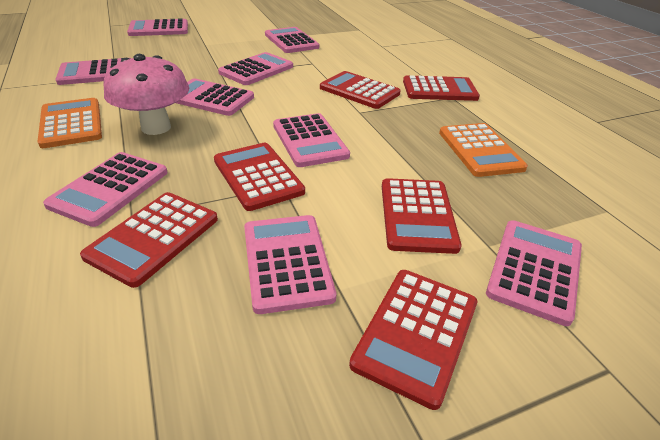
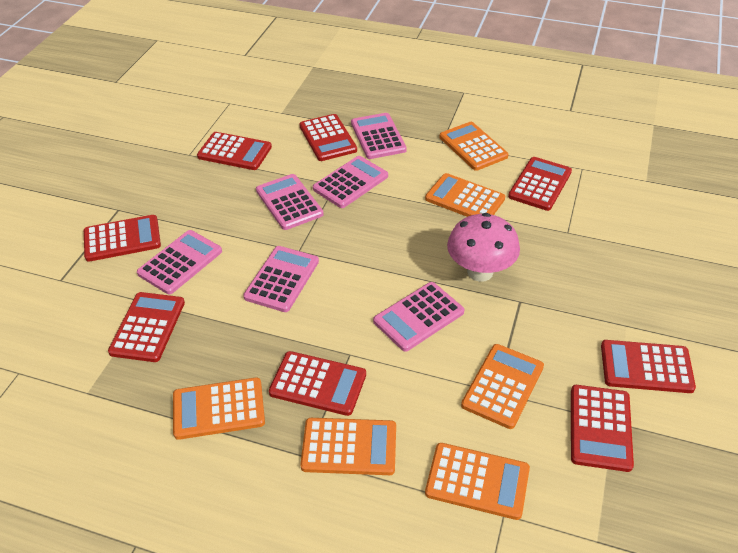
orange calculator: [37,98,102,148] [439,123,528,177] = 2 -> [173,377,265,440] [300,418,396,475] [425,173,505,217] [425,443,530,520] [440,122,509,171] [461,344,544,429] = 6
pink calculator: [43,152,168,227] [56,58,132,85] [127,18,188,36] [176,78,254,116] [218,52,293,85] [244,215,336,314] [265,27,319,53] [273,113,350,167] [486,220,582,326] = 9 -> [137,230,222,294] [243,246,319,312] [256,174,324,230] [313,156,388,208] [351,113,407,159] [373,282,464,352] = 6
red calculator: [80,192,218,288] [214,143,305,211] [320,71,401,109] [349,270,477,410] [382,178,462,254] [403,75,480,101] = 6 -> [84,215,161,262] [108,292,185,362] [197,132,272,170] [269,351,366,416] [300,114,357,161] [508,157,572,211] [571,385,634,472] [601,340,696,393] = 8

